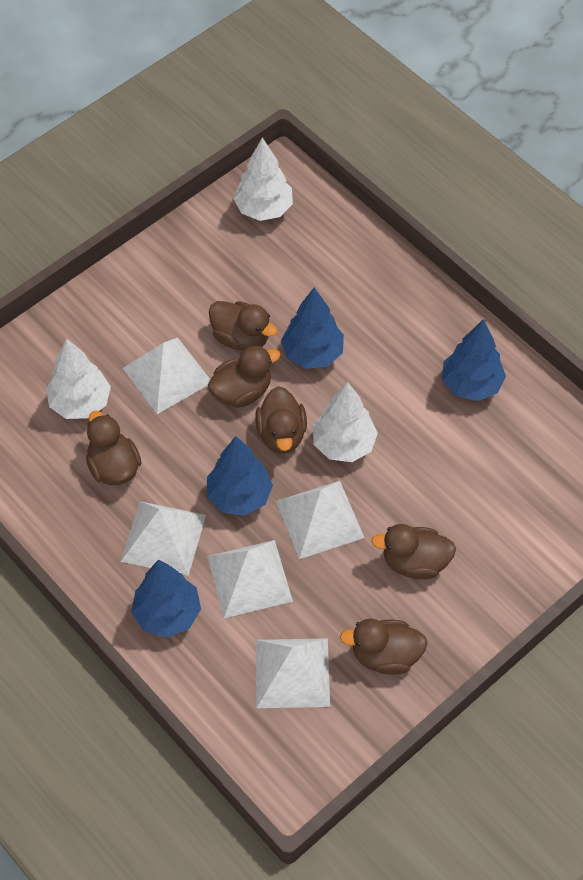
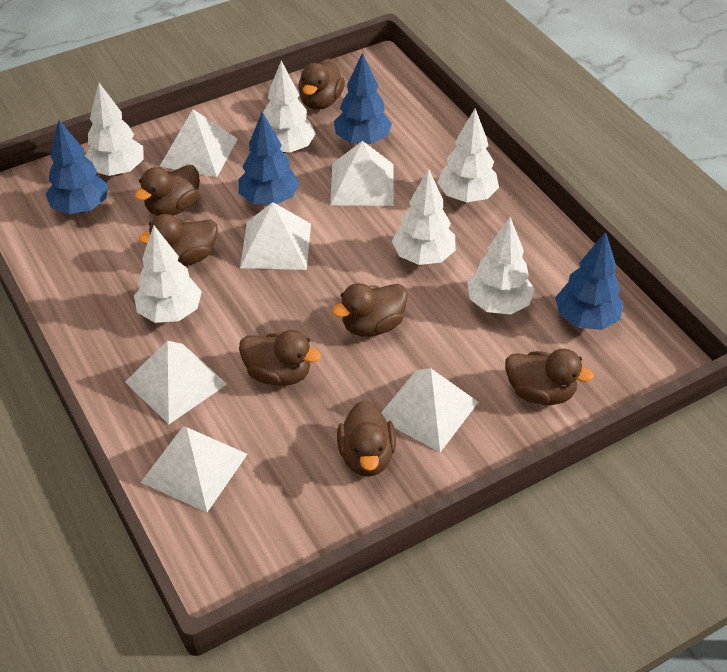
brown duck: [86,411,142,485] [208,345,280,408] [209,301,278,351] [255,386,307,454] [340,619,428,675] [371,524,456,579] = 6 -> [135,165,200,216] [139,214,218,266] [239,330,321,386] [298,59,345,110] [332,283,408,337] [337,400,396,477] [505,349,594,405] = 7
white pyramid: [121,501,206,576] [123,338,210,414] [207,540,293,618] [256,638,330,708] [276,481,364,559] = 5 -> [125,341,227,424] [141,426,247,512] [159,109,237,177] [240,202,311,270] [330,141,394,206] [381,368,478,452] = 6
white tree: [46,338,111,419] [233,137,293,221] [313,382,378,462] = 3 -> [85,83,144,176] [134,226,202,323] [263,61,316,153] [392,168,456,265] [437,108,499,202] [467,217,534,315] = 6

